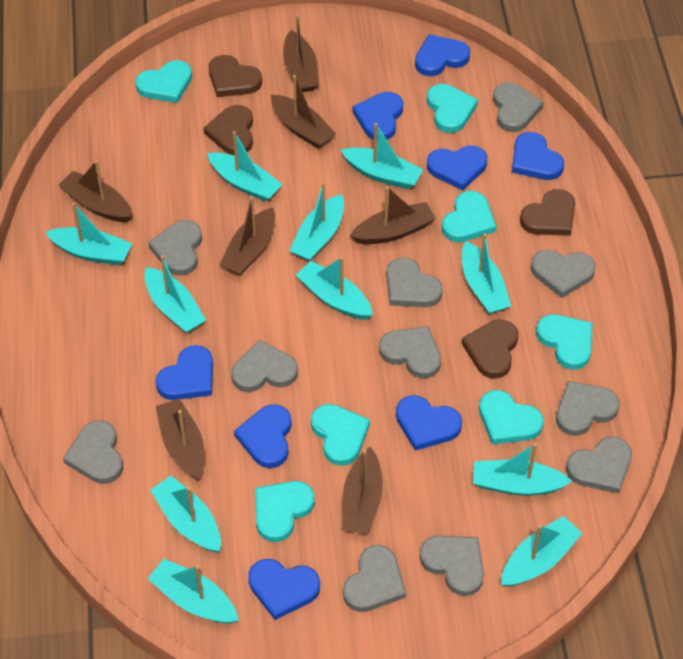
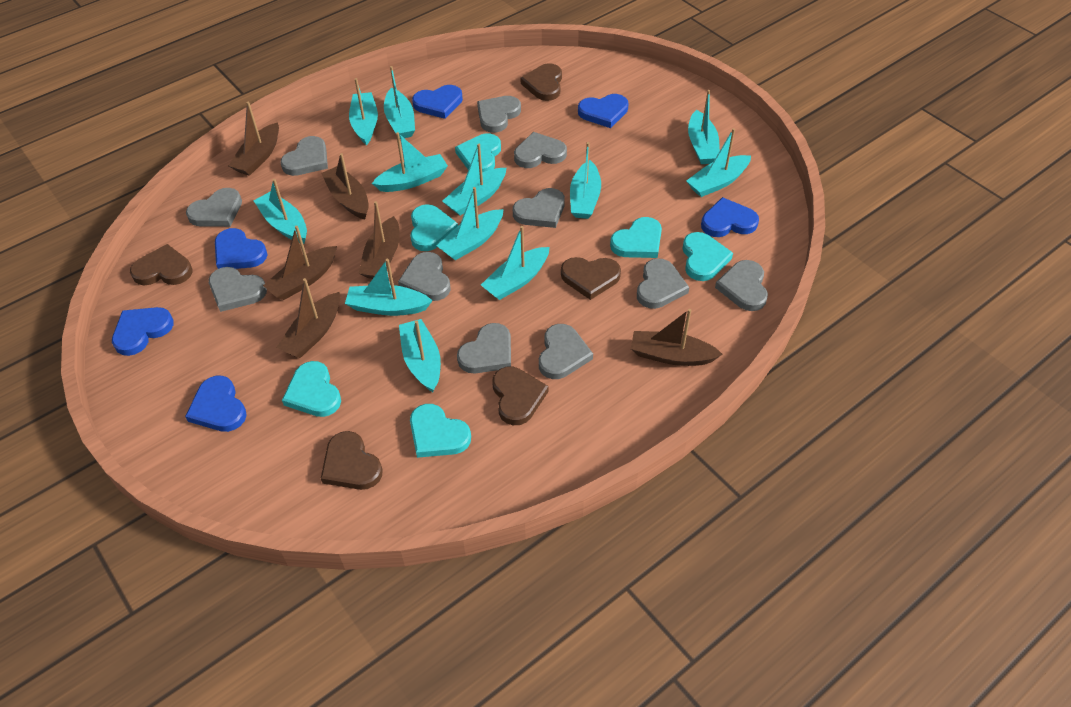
blue heart: [155,345,213,400] [234,404,292,468] [248,559,320,620] [352,92,403,141] [396,395,462,451] [415,34,470,76] [427,146,487,190] [512,132,564,180] = 8 -> [112,307,174,356] [185,376,247,432] [215,228,268,269] [412,85,463,119] [578,94,628,128] [701,197,759,237] = 6
brown boat: [59,161,133,222] [156,398,205,480] [220,196,275,275] [271,75,336,148] [283,15,319,92] [343,447,383,534] [350,187,436,244] = 7 -> [229,102,279,176] [263,226,337,300] [276,278,340,358] [321,153,369,220] [359,201,400,279] [631,309,722,366] = 6
brown heart: [204,105,253,155] [209,55,262,97] [461,320,518,379] [520,189,575,236] = 4 -> [130,244,192,285] [321,431,382,490] [492,367,548,425] [521,63,562,101] [561,257,621,300] = 5
turquoise boat: [45,203,132,265] [144,255,206,333] [148,559,239,623] [151,476,221,553] [207,131,283,202] [289,182,344,261] [296,257,373,320] [341,123,424,189] [462,233,511,314] [473,443,572,496] [501,516,583,587] = 11 -> [254,179,307,244] [345,259,433,316] [349,78,378,145] [372,132,448,192] [384,66,415,139] [399,319,441,392] [437,187,504,260] [442,144,506,215] [481,226,550,300] [570,142,601,219] [686,128,751,197] [688,90,720,164] = 12
turquoise heart: [135,60,192,103] [255,481,315,542] [311,404,370,466] [427,84,478,133] [442,191,496,242] [479,390,544,445] [536,314,593,370] = 7 -> [282,361,341,417] [410,204,458,251] [410,404,471,458] [455,133,501,172] [610,217,662,258] [682,232,733,281] = 6

